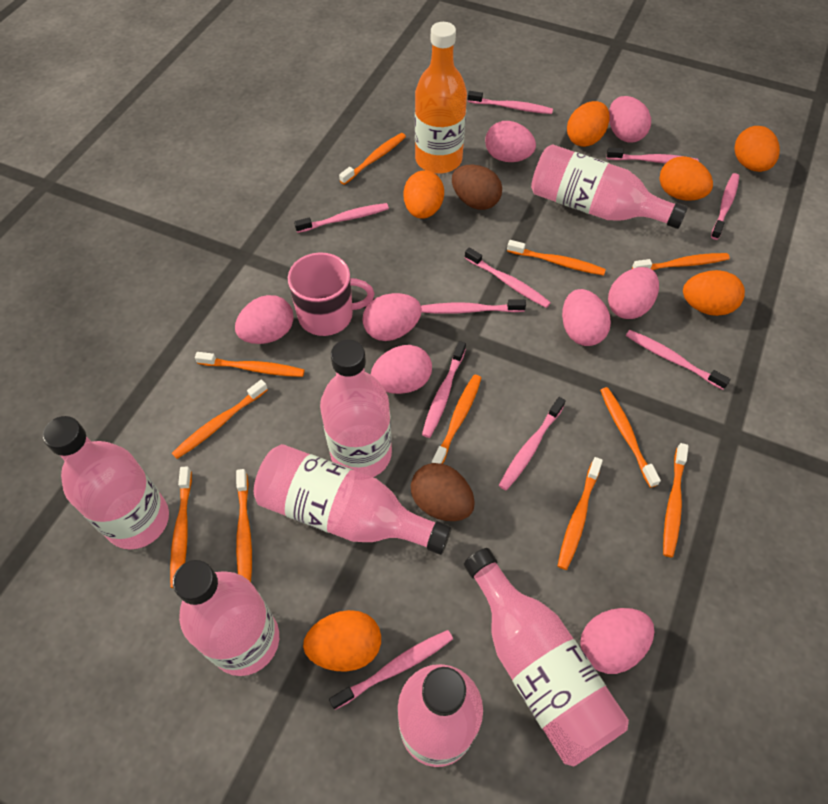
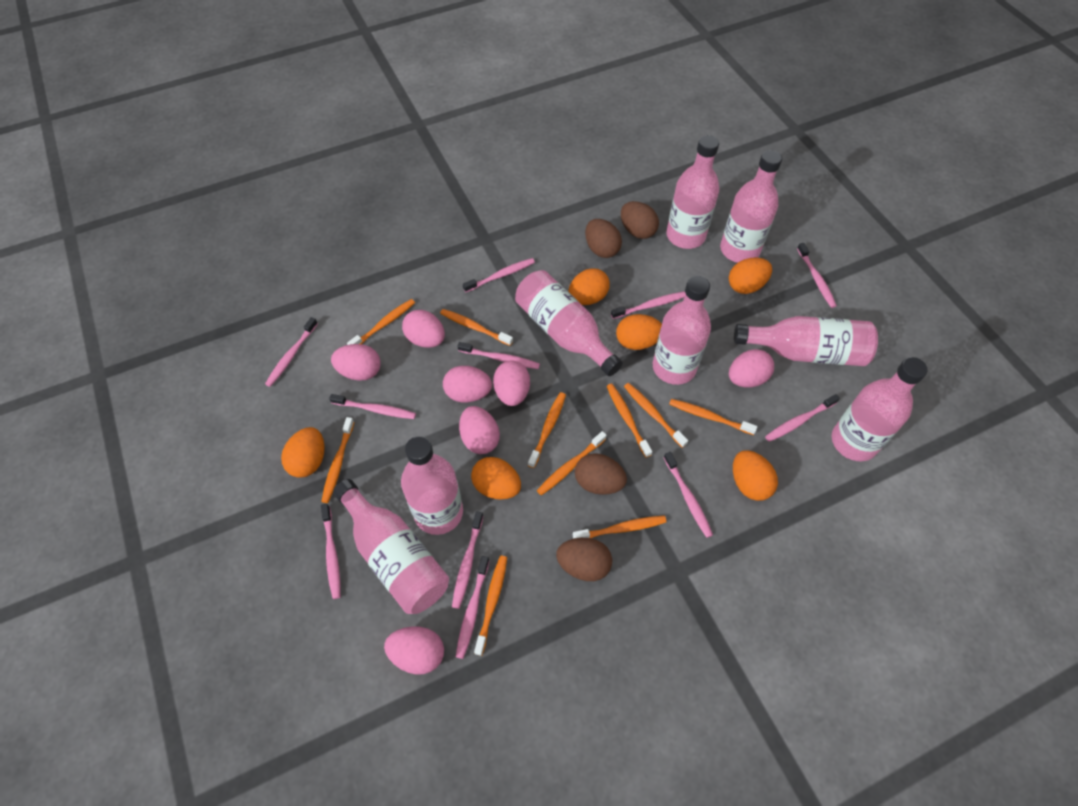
brown egg: [411,463,475,521] [452,164,502,210] = 2 -> [556,538,612,581] [575,453,627,495] [585,219,622,258] [621,201,659,239] = 4
orange bottle: [415,22,467,174] = 1 -> none = 0
orange toothbrush: [170,467,192,588] [172,380,268,459] [195,352,305,377] [236,469,252,582] [339,133,406,185] [432,375,481,464] [507,240,606,276] [558,457,603,570] [600,387,661,488] [632,253,730,270] [663,443,689,558] = 11 -> [321,417,354,503] [347,299,415,345] [440,309,513,346] [474,556,507,656] [528,392,566,468] [537,431,607,496] [573,516,667,539] [607,384,652,458] [624,383,688,448] [669,399,757,435] = 10
pink bottle: [43,416,169,549] [173,560,279,676] [254,444,452,555] [320,339,392,477] [398,664,483,767] [464,548,629,767] [531,144,688,229] = 7 -> [333,479,449,614] [401,436,463,535] [515,270,623,376] [653,276,711,385] [666,135,719,249] [720,150,782,263] [734,316,878,366] [832,357,927,461] = 8
pink egg: [235,295,294,344] [362,293,422,341] [371,345,432,394] [485,121,536,162] [562,289,611,346] [580,608,654,674] [608,267,659,319] [609,96,651,143] = 8 -> [331,344,381,381] [384,626,444,674] [402,310,445,348] [443,366,492,403] [459,406,500,454] [493,360,530,406] [729,349,774,388] = 7
pink mug: [288,252,374,336] = 1 -> none = 0
pink toothbrush: [294,203,389,233] [329,630,453,710] [421,299,526,314] [422,341,466,438] [465,247,551,308] [467,91,553,114] [499,397,566,490] [606,147,699,164] [626,330,731,390] [711,173,739,240] = 10 -> [265,317,318,387] [321,504,341,599] [329,394,416,419] [452,511,483,609] [456,556,490,659] [457,342,540,369] [463,258,535,292] [611,292,686,319] [664,452,713,538] [765,394,840,442] [797,243,837,308] = 11

